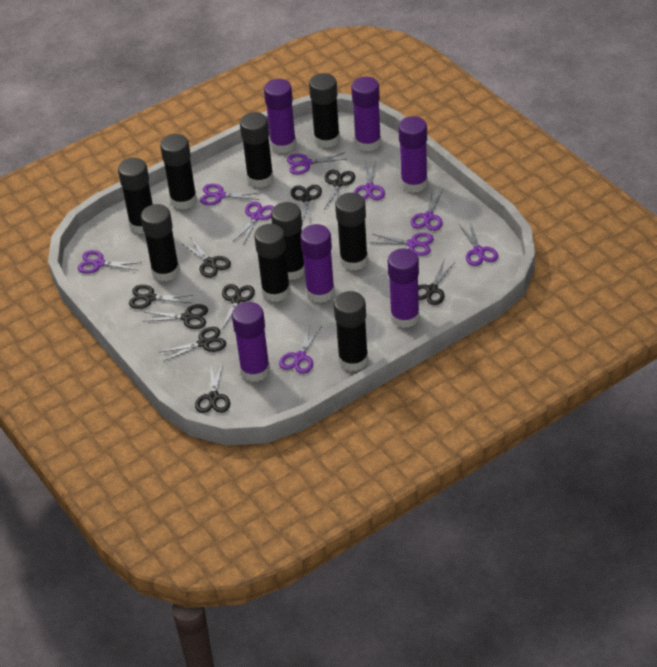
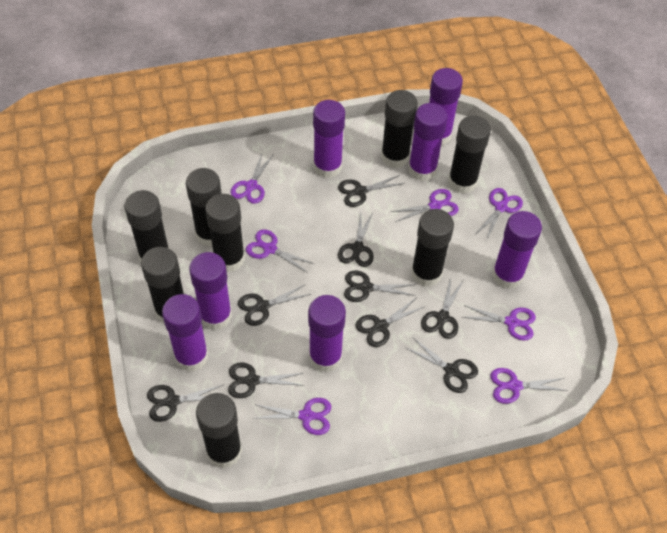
black glue stick: [118,158,153,234] [141,204,180,281] [160,134,197,210] [240,112,274,188] [254,224,290,302] [271,202,305,280] [309,73,340,148] [334,291,368,371] [335,193,368,270] = 9 -> [124,190,169,261] [141,247,184,323] [186,168,221,247] [196,393,242,468] [205,194,245,272] [381,90,418,168] [411,209,454,287] [448,116,491,194] = 8
purple glue stick: [232,302,270,382] [264,79,296,153] [300,224,335,303] [351,77,381,151] [388,248,420,328] [398,116,428,193] = 6 -> [162,294,208,372] [189,252,232,330] [308,295,346,372] [313,100,345,178] [408,103,447,181] [429,68,463,145] [492,211,542,289] = 7
purple scissors: [78,250,142,274] [200,184,262,205] [233,202,274,245] [279,324,322,374] [287,153,347,174] [354,161,385,200] [370,233,434,256] [410,190,443,231] [459,222,498,266] = 9 -> [231,153,274,204] [246,230,315,273] [253,398,331,435] [391,189,459,222] [462,305,536,341] [475,188,523,239] [490,368,568,404] = 7

